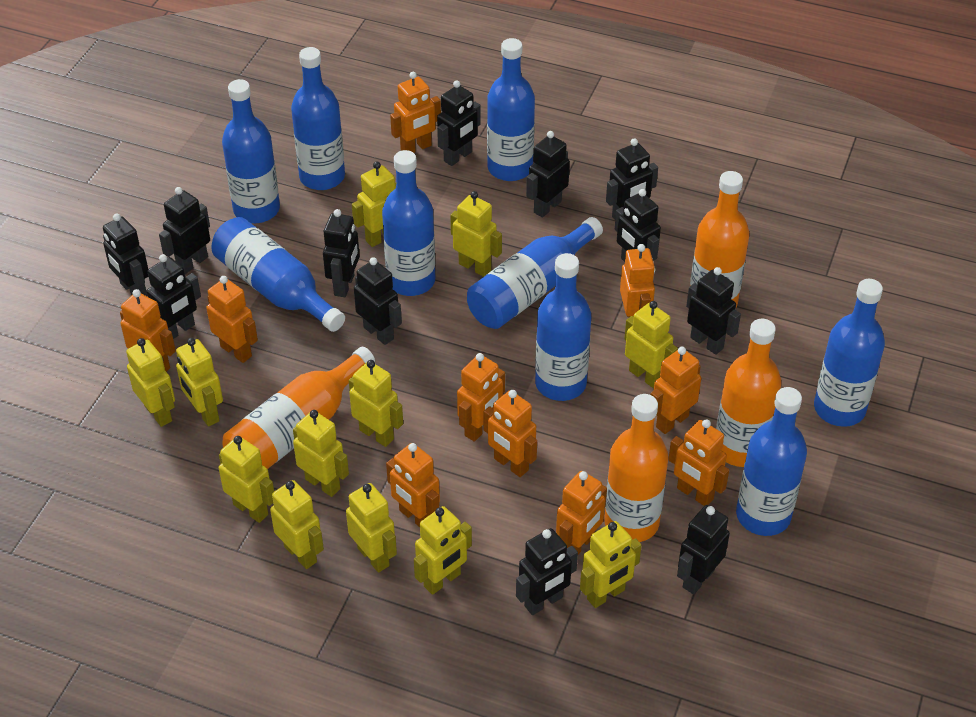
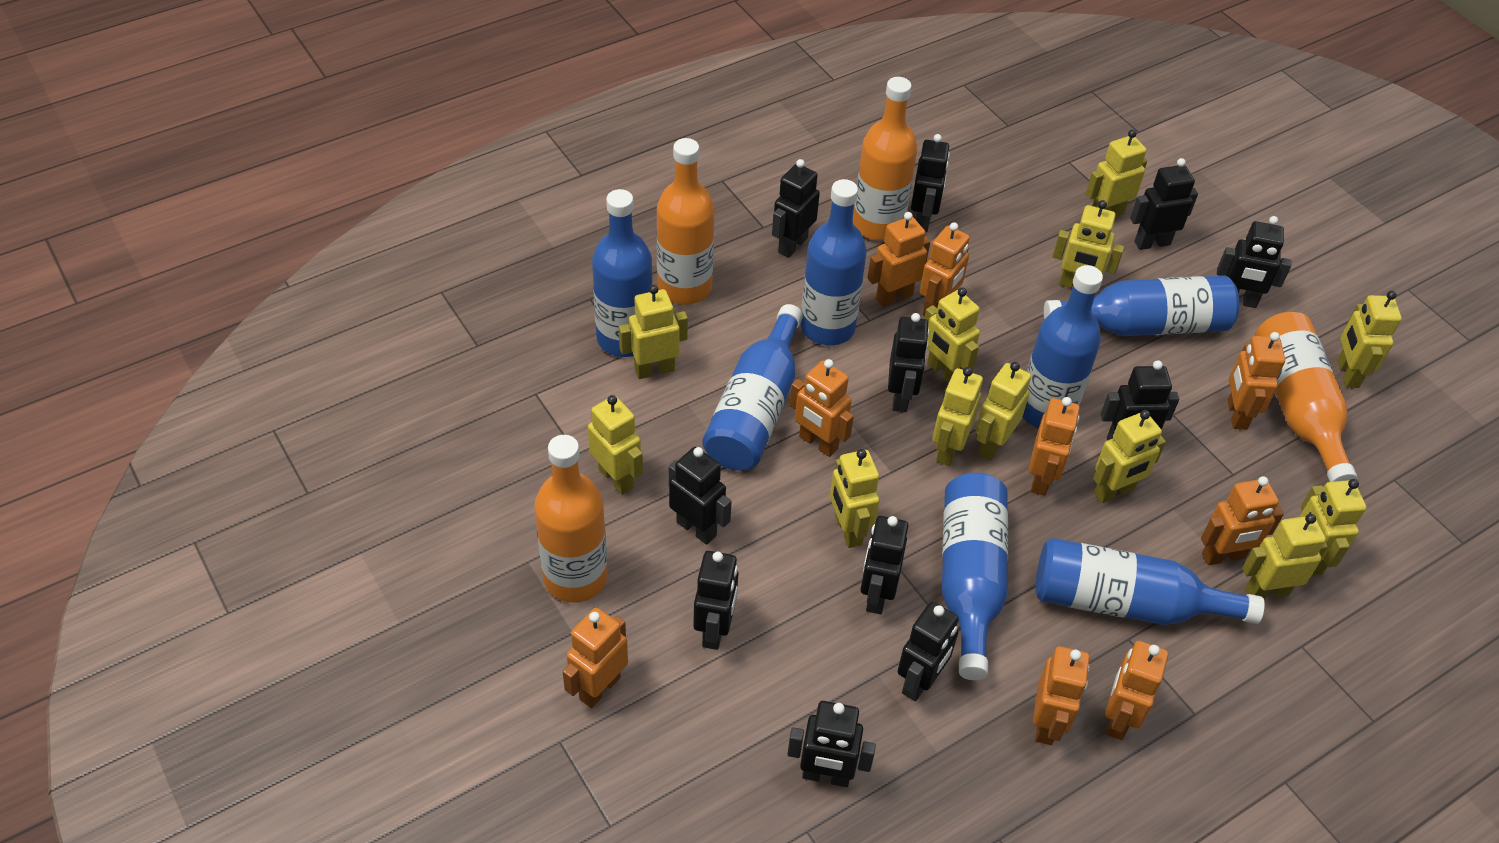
black robot: [103,214,149,296] [147,254,201,339] [159,187,210,274] [323,209,360,297] [354,257,402,345] [437,80,481,166] [516,528,578,615] [526,131,570,218] [606,138,658,220] [615,189,661,262] [677,505,730,594] [686,267,741,355] = 12 -> [668,447,732,545] [693,551,738,650] [772,159,820,258] [787,701,876,787] [860,516,908,614] [888,313,929,412] [897,602,959,701] [911,134,950,232] [1101,360,1179,441] [1130,158,1198,250] [1217,216,1292,308] = 11
blue bottle: [211,217,345,332] [222,79,280,223] [291,47,345,190] [382,150,435,296] [467,217,603,329] [487,38,535,181] [535,253,591,401] [736,387,807,536] [814,279,885,427] = 9 -> [592,189,653,357] [703,304,803,471] [800,179,867,345] [942,473,1008,680] [1023,265,1103,428] [1035,538,1265,625] [1044,275,1239,336] = 7
orange robot: [120,289,176,372] [206,276,258,363] [386,443,440,527] [390,72,441,153] [457,353,505,442] [483,390,537,477] [556,471,607,554] [620,244,655,317] [651,347,701,434] [668,419,729,506] = 10 -> [563,608,628,708] [790,359,854,457] [868,212,930,307] [920,222,970,316] [1029,397,1080,496] [1033,646,1090,745] [1105,641,1168,740] [1201,476,1284,565] [1228,332,1285,430] = 9

